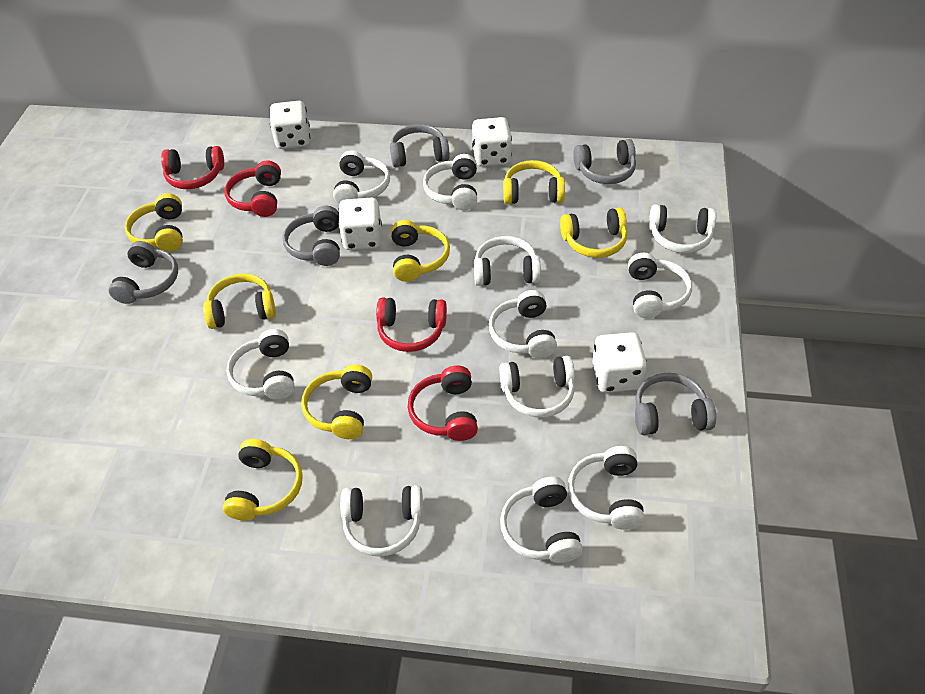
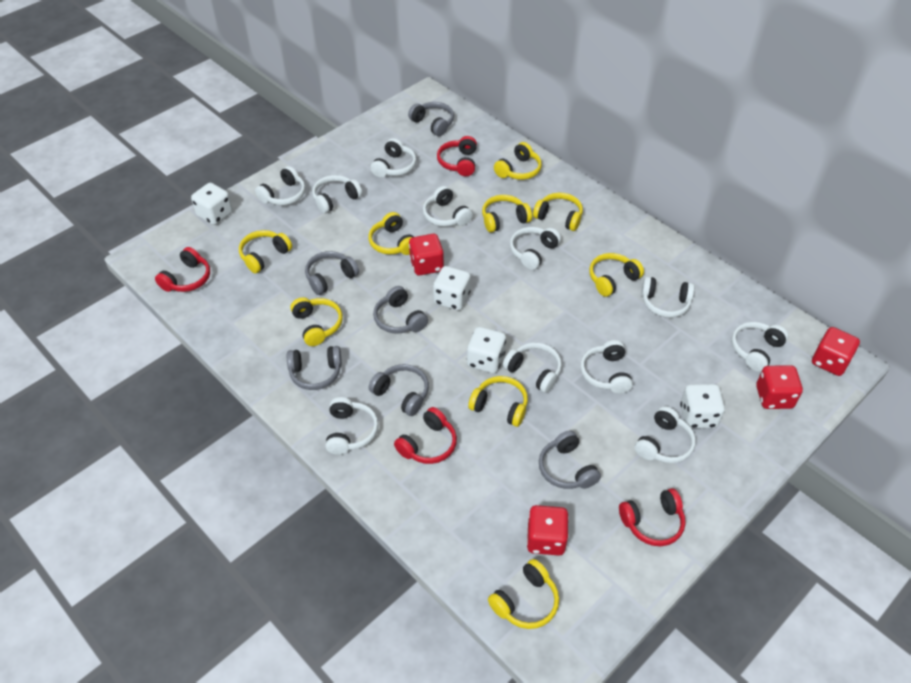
grey headphones: [109,241,178,304] [283,206,340,266] [390,124,450,167] [573,139,636,184] [635,373,716,435] = 5 -> [287,346,342,390] [305,251,359,295] [369,364,429,416] [373,286,428,334] [408,102,454,136] [539,430,601,489] = 6
red dice: none = 0 -> [409,234,444,276] [527,505,569,556] [756,365,803,409] [812,327,860,376] = 4
yellow headphones: [125,193,183,252] [203,273,276,329] [223,439,303,521] [301,364,372,439] [391,220,450,282] [503,160,565,204] [560,208,627,258] = 7 -> [239,230,292,273] [290,297,343,346] [368,212,414,255] [468,376,528,427] [482,195,532,233] [488,559,559,629] [494,142,542,180] [533,193,583,231] [589,253,644,297] = 9

